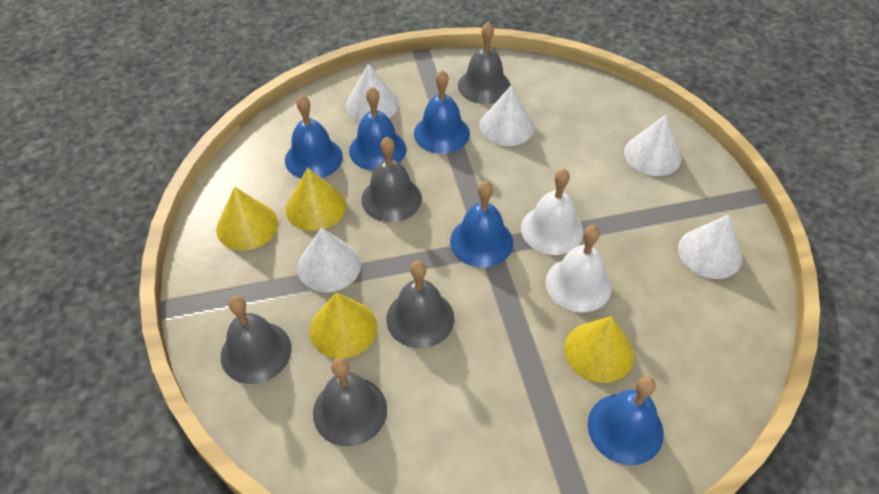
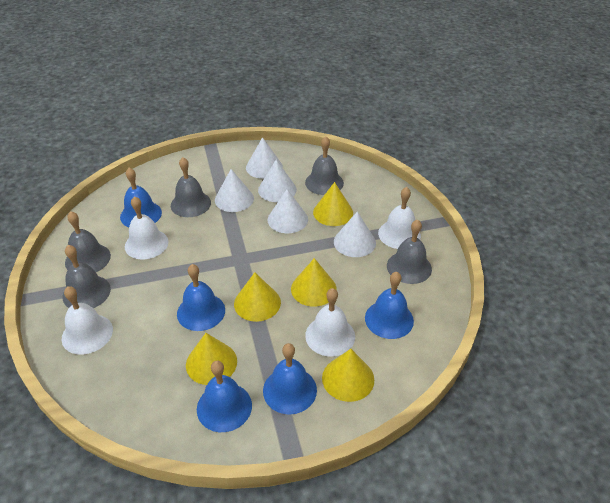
white bell: [521,169,583,255] [545,225,612,312] = 2 -> [62,286,113,354] [125,196,169,260] [305,288,355,356] [378,187,421,249] = 4
yellow cone: [216,187,278,251] [286,168,346,231] [309,292,377,359] [565,316,634,383] = 4 -> [186,333,237,385] [234,272,281,322] [291,258,337,307] [313,182,353,226] [322,349,374,402] = 5

